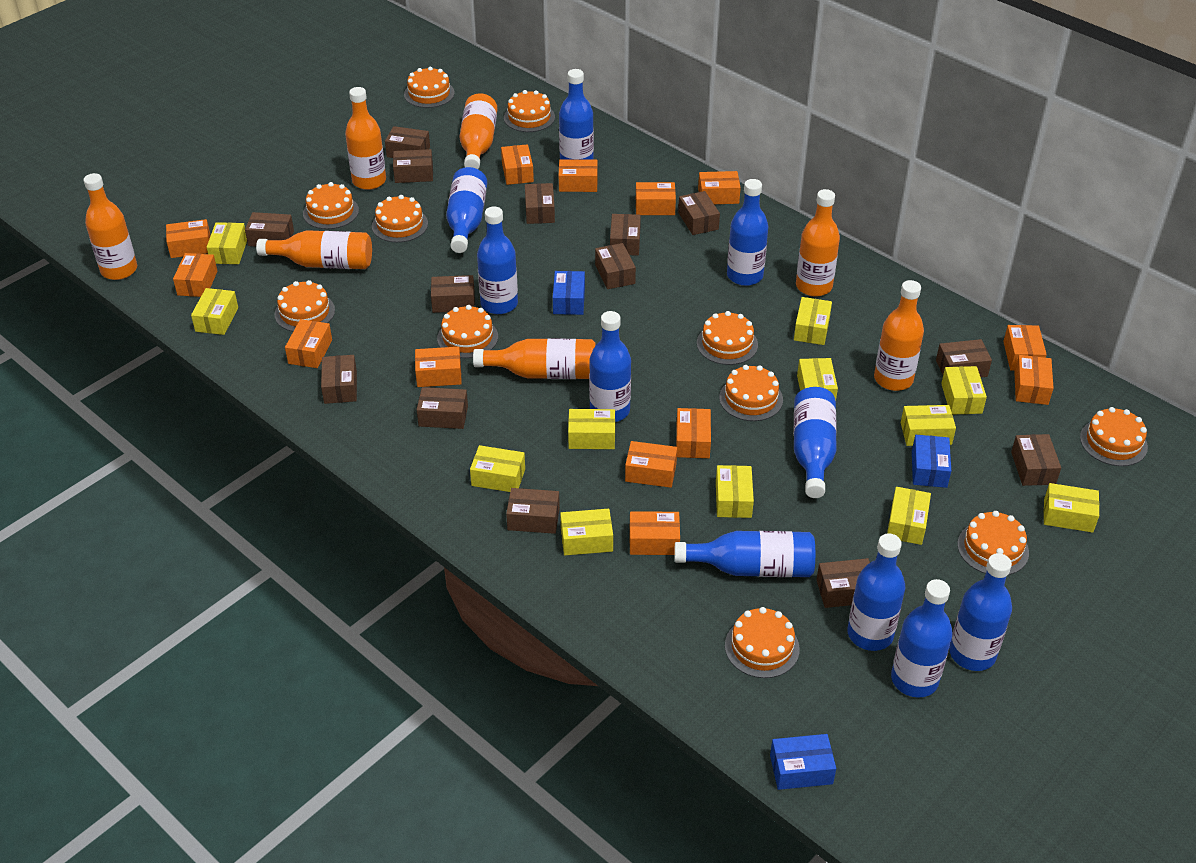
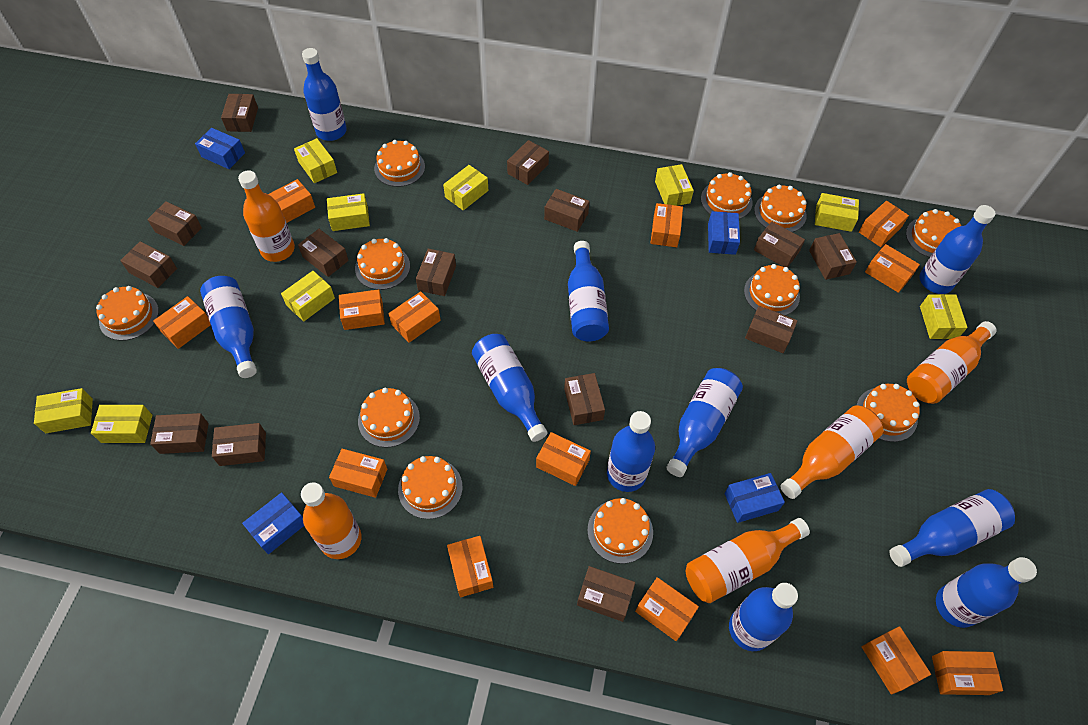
blue box: [553,271,585,315] [770,734,836,790] [912,435,951,488] = 3 -> [195,128,245,169] [242,492,304,554] [708,211,740,255] [724,473,785,523] = 4
orange bottle: [84,173,137,280] [256,230,372,269] [345,87,386,190] [459,93,497,169] [473,338,596,379] [796,189,840,297] [874,280,924,391] = 7 -> [238,170,295,262] [301,482,362,559] [686,518,810,603] [780,405,883,499] [907,321,997,404] = 5
yellow box: [191,288,238,335] [207,222,247,264] [470,445,525,492] [560,509,613,555] [568,409,615,449] [716,465,754,518] [794,297,832,345] [797,358,838,400] [887,487,931,545] [901,405,956,446] [941,366,987,415] [1044,483,1099,533] = 12 -> [34,388,93,433] [91,405,152,443] [281,271,335,321] [294,138,337,183] [327,193,370,231] [443,165,489,211] [655,164,694,206] [815,193,859,232] [920,294,968,339] = 9

